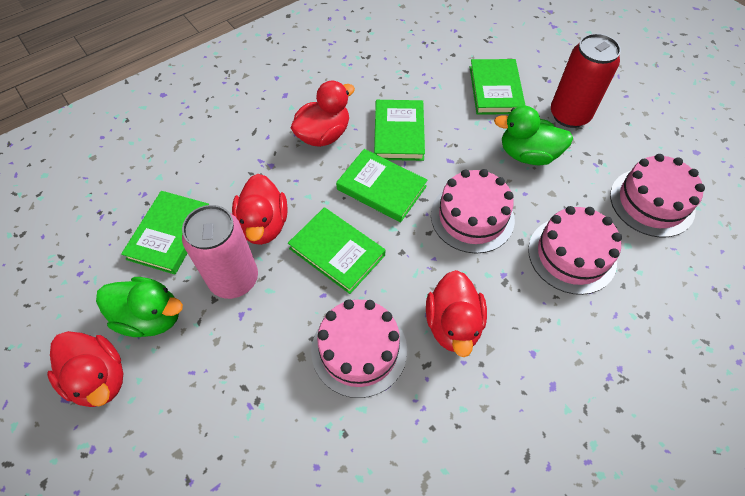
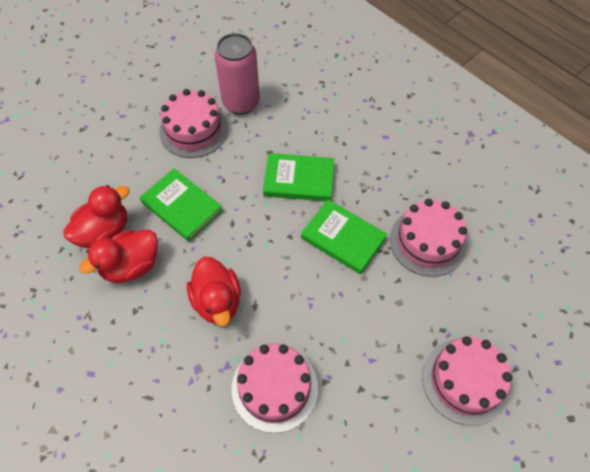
green book: [121,191,209,275] [288,207,385,294] [336,149,428,222] [374,100,425,161] [470,59,526,115] = 5 -> [140,169,223,242] [263,153,334,201] [301,200,387,274] = 3
green duck: [96,277,183,337] [494,106,573,165] = 2 -> none = 0
red can: [551,33,621,128] = 1 -> none = 0
red duck: [47,331,123,407] [232,174,288,245] [291,81,355,147] [426,270,487,357] = 4 -> [63,185,129,248] [79,229,158,283] [187,257,241,326] = 3

